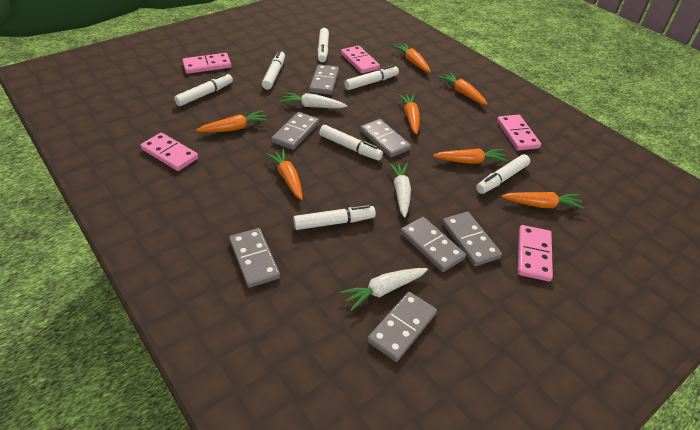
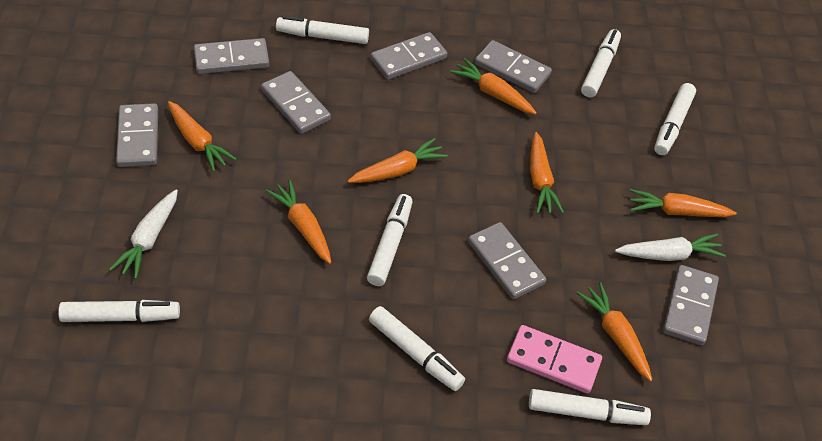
pink domino: [140,133,198,171] [183,53,232,74] [341,46,380,73] [497,115,541,151] [518,225,553,282] = 5 -> [507,325,602,394] = 1
white carrot: [280,92,347,108] [340,268,428,311] [389,162,411,218] = 3 -> [109,189,178,279] [615,234,726,261] = 2

